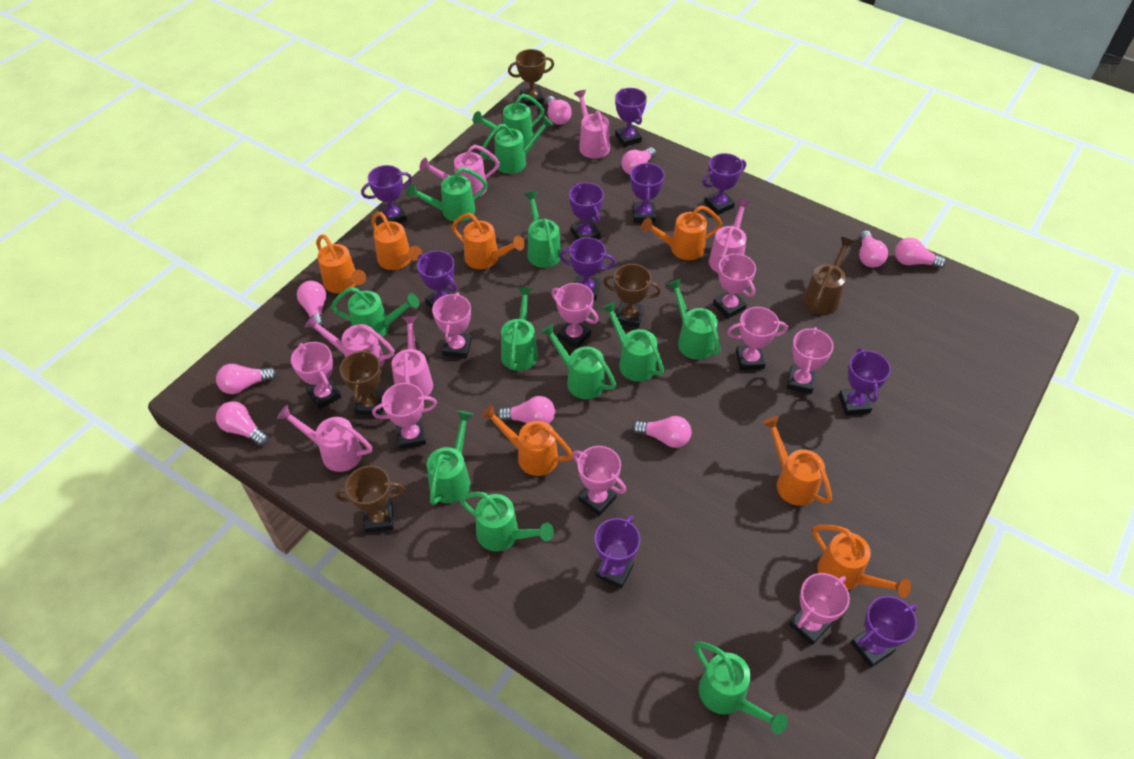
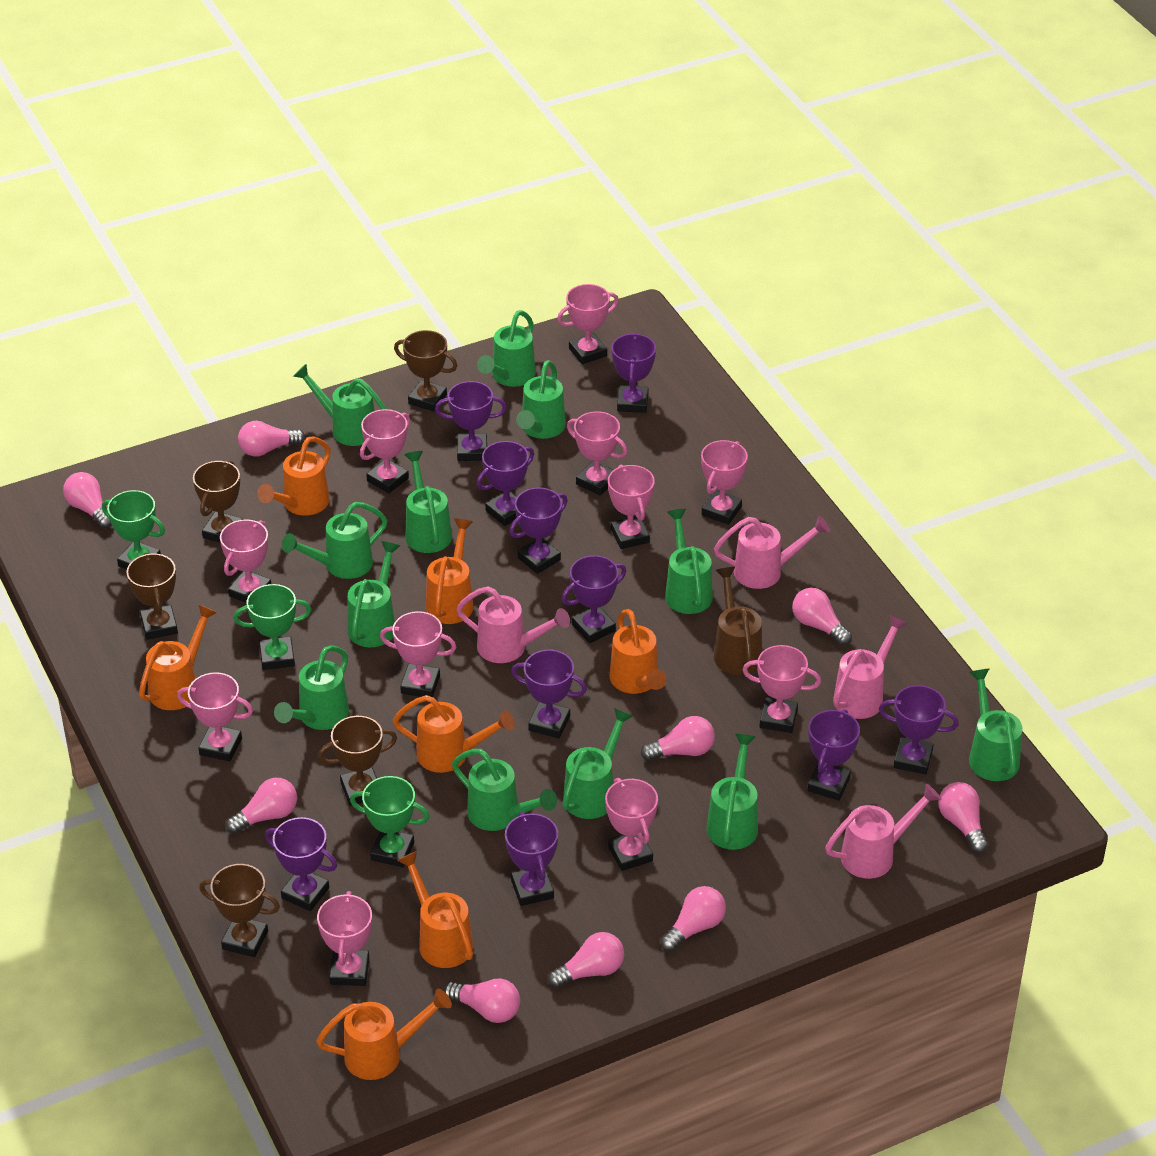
brown trophy: [335,466,405,533] [339,349,385,415] [508,49,554,106] [603,264,661,328] = 4 -> [126,553,178,640] [193,461,243,542] [199,864,280,957] [318,716,397,806] [394,330,457,412] = 5
green trophy: none = 0 -> [102,490,165,570] [234,584,311,670] [350,776,429,868] = 3
pink trophy: [291,342,341,409] [372,383,437,449] [432,292,472,358] [551,283,599,349] [572,446,626,516] [713,254,756,319] [727,307,788,370] [786,327,833,394] [789,573,850,645] = 9 -> [177,672,253,761] [220,519,271,603] [317,891,372,986] [360,409,410,493] [380,611,456,697] [557,284,619,364] [567,411,628,496] [605,778,658,871] [608,465,655,549] [701,440,748,525] [742,645,821,733] = 11
pink watering can: [277,405,372,472] [304,314,395,368] [391,316,433,396] [420,145,500,197] [574,90,610,159] [709,198,751,273] = 6 -> [456,586,570,663] [714,516,830,589] [825,784,941,879] [833,615,908,719] = 4

